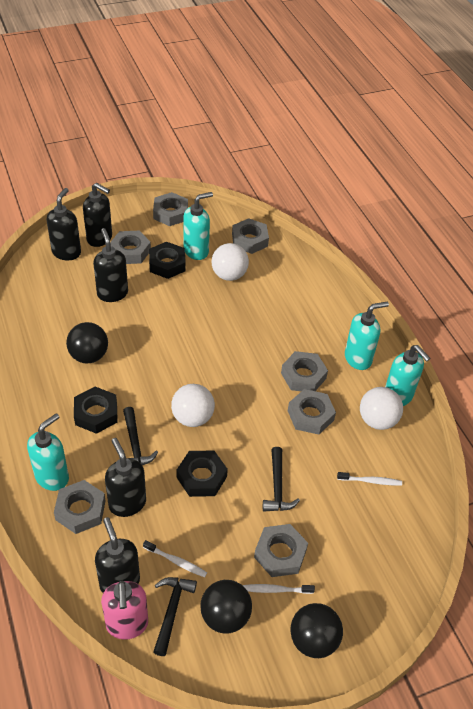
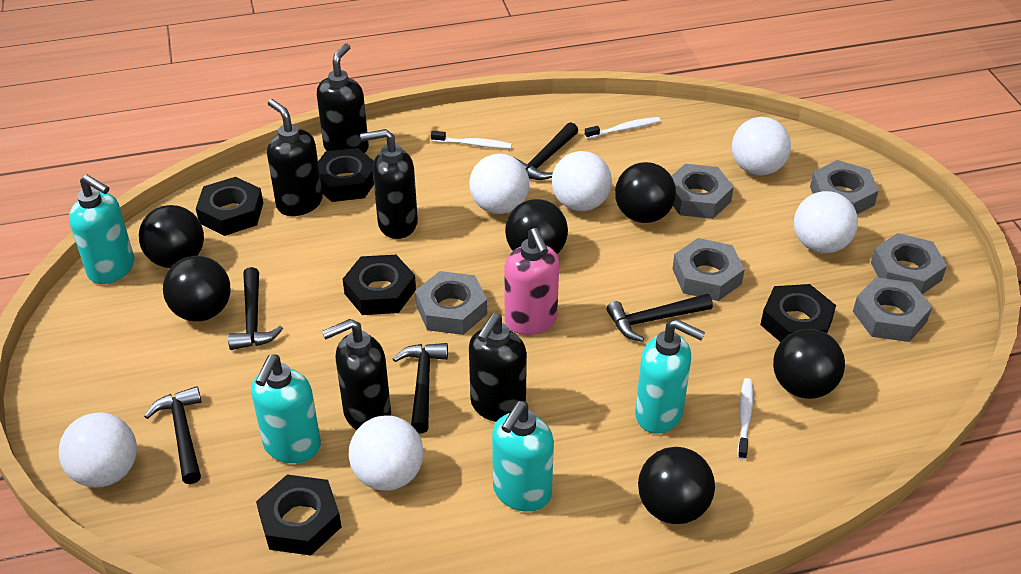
black ball: [66,322,108,363] [200,580,252,634] [290,603,343,658] = 3 -> [139,205,204,268] [163,256,230,321] [505,199,568,254] [615,162,676,223] [638,447,715,524] [773,329,845,399] = 6
black hammer: [123,407,158,465] [153,577,197,656] [263,447,300,511] = 3 -> [144,386,202,484] [228,267,283,350] [393,343,448,433] [514,122,578,180] [606,294,713,342] = 5
black nut: [74,387,118,434] [149,242,186,279] [176,451,228,497] = 3 -> [196,177,263,236] [256,475,342,555] [318,148,374,202] [343,255,416,315] [760,284,836,342] = 5
grey nut: [54,480,106,534] [110,230,151,264] [153,192,188,226] [232,218,269,254] [254,524,308,577] [281,351,328,391] [288,389,336,435] = 7 -> [415,271,487,335] [672,164,734,219] [672,238,745,301] [810,160,879,214] [853,277,932,342] [871,233,947,294] = 6
white ball: [171,384,215,427] [212,243,249,281] [360,387,403,430] = 3 -> [59,412,137,488] [349,415,424,491] [469,154,529,214] [552,151,612,211] [732,117,791,176] [794,191,858,254] = 6

